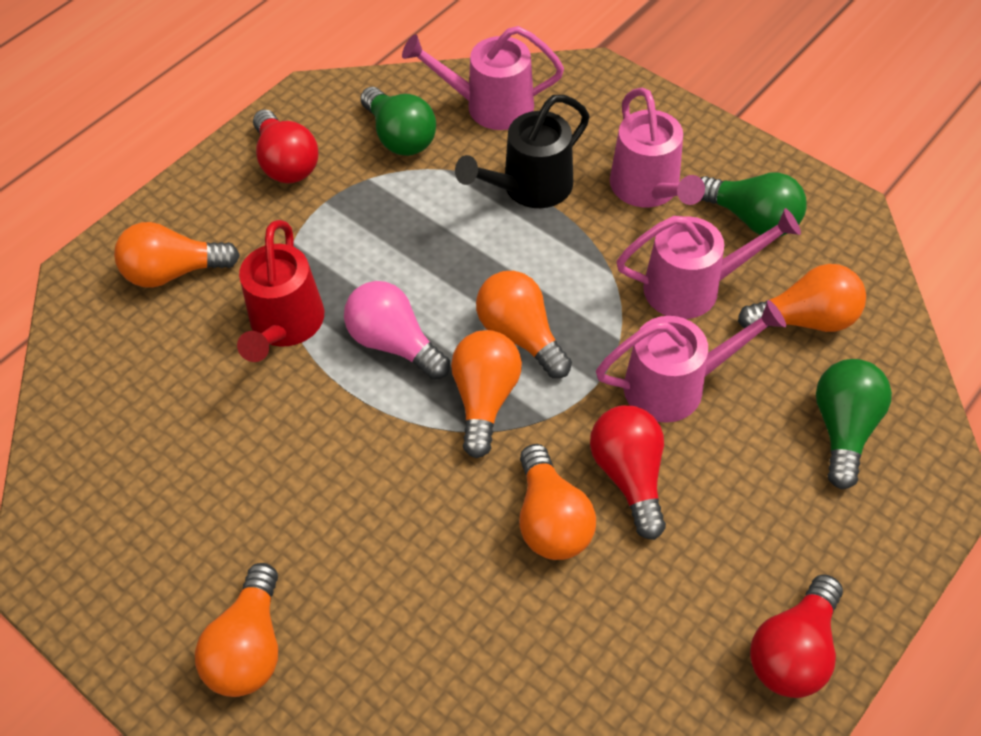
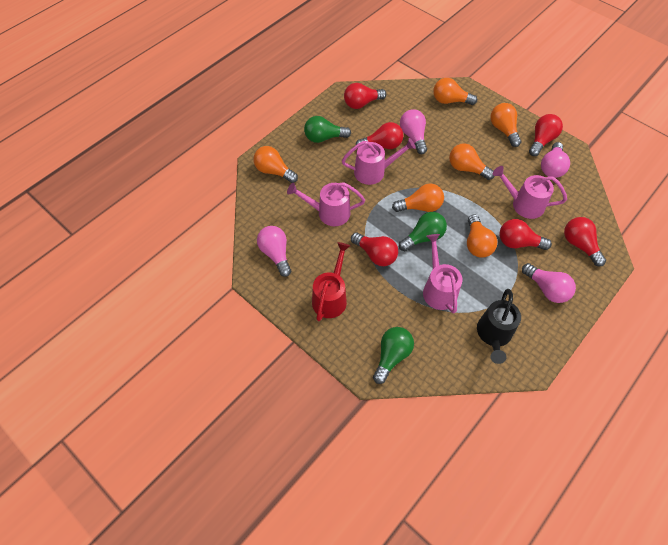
pink light bulb: [344,281,450,380] = 1 -> [257,226,291,277] [400,109,427,154] [522,263,576,303] [541,142,570,178] = 4
red light bulb: [253,109,318,183] [590,405,666,540] [750,574,843,698] = 3 -> [344,83,386,109] [351,232,398,266] [356,122,404,149] [499,219,552,250] [529,114,563,156] [564,217,606,267] = 6

